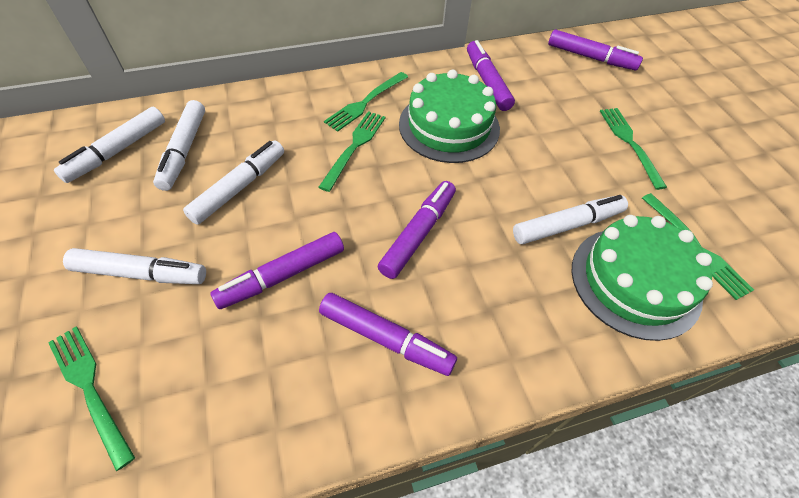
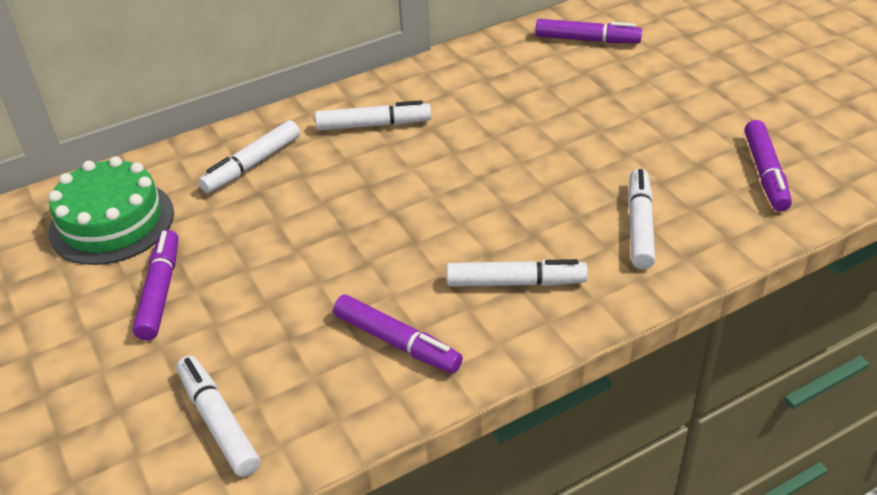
green cake: [399,69,500,163] [571,215,713,341] = 2 -> [48,156,174,265] = 1
green fork: [48,327,135,471] [318,111,385,192] [324,72,408,132] [600,108,667,190] [642,193,754,300] = 5 -> none = 0
purple marker: [210,232,344,309] [319,293,457,376] [378,181,456,279] [467,40,515,111] [548,29,643,70] = 5 -> [133,230,178,341] [333,294,463,373] [535,19,642,43] [744,120,792,212] = 4

